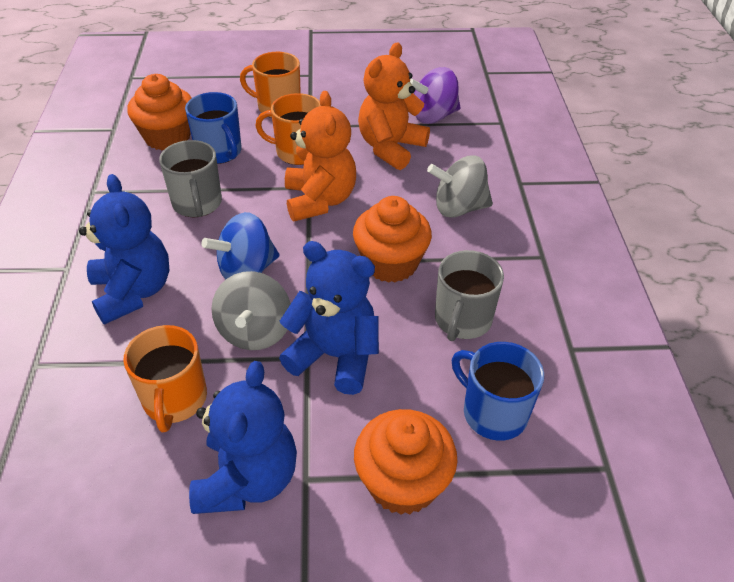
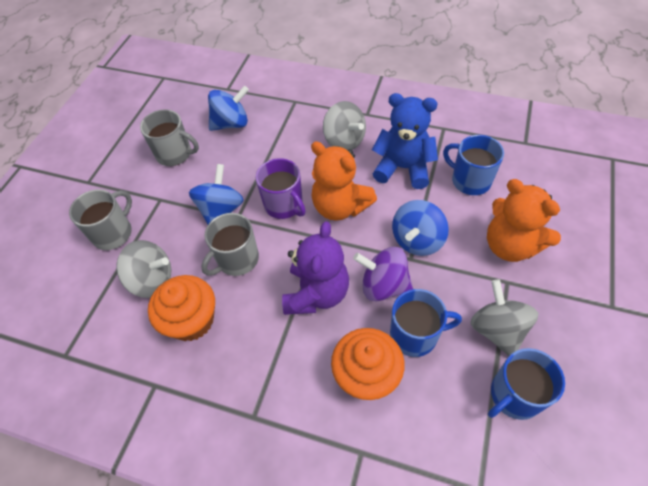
blue mug: [185,92,242,164] [452,342,544,441] = 2 -> [390,289,462,357] [443,135,504,195] [488,348,565,420] = 3
blue spinning top: [202,212,279,279] = 1 -> [189,164,243,224] [208,86,249,131] [392,200,449,256] = 3
blue teddy bear: [79,174,169,325] [189,361,297,514] [279,241,379,395] = 3 -> [372,93,438,189] = 1
grey mug: [159,140,222,217] [435,250,504,341] = 2 -> [69,189,132,250] [140,109,199,166] [201,213,259,276] = 3
grey spinning top: [211,271,291,350] [427,155,493,218] = 2 -> [116,240,171,298] [323,101,366,150] [470,280,538,356] = 3
orange cupcake: [127,74,191,150] [353,196,432,283] [354,409,458,515] = 3 -> [148,275,215,341] [331,328,405,400] = 2
orange mug: [123,325,207,432] [240,52,301,118] [255,93,321,165] = 3 -> none = 0
purple mug: none = 0 -> [256,158,306,219] = 1
purple teddy bear: none = 0 -> [282,221,349,315] = 1

